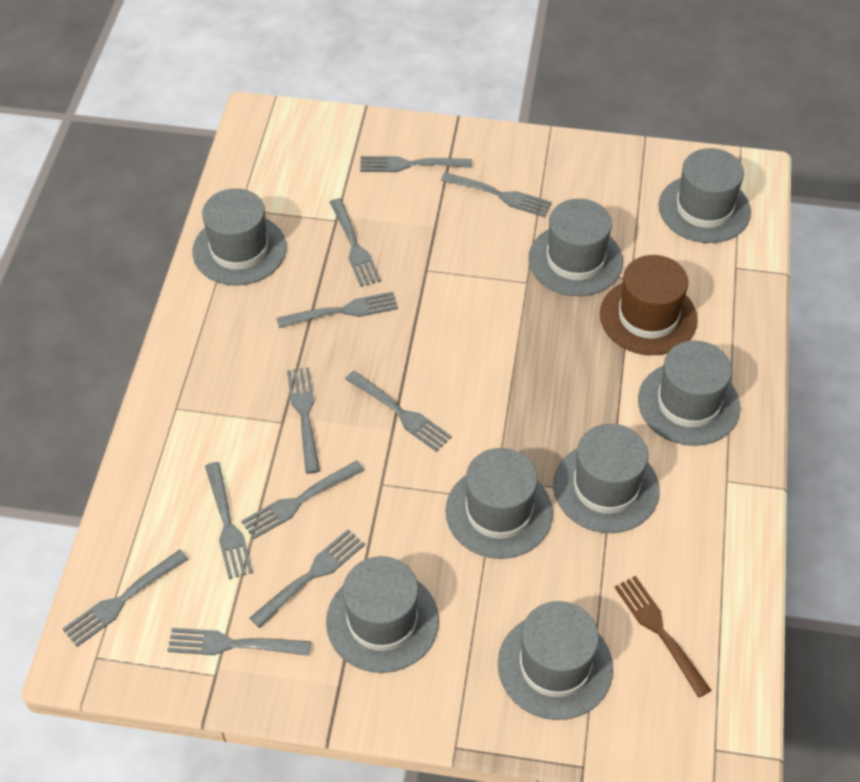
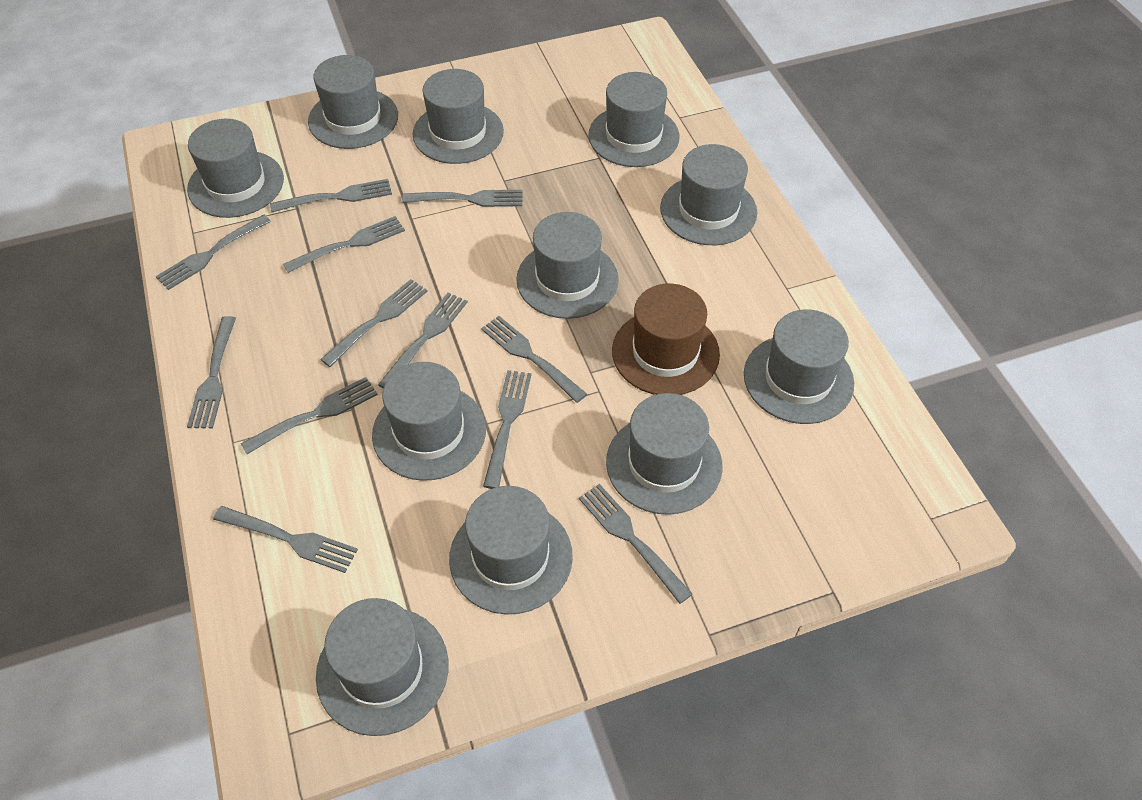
brown fork: [614,576,712,698] = 1 -> none = 0
grey fork: [63,550,188,647] [167,628,311,656] [205,462,253,579] [241,461,364,539] [250,529,365,628] [276,292,398,328] [287,367,320,474] [330,198,381,287] [345,371,452,452] [360,156,472,172] [441,172,552,217] = 11 -> [155,214,271,290] [187,316,236,428] [213,506,358,573] [241,377,378,454] [270,179,392,212] [283,216,405,273] [320,279,428,367] [378,293,468,389] [402,190,523,207] [481,316,587,403] [483,370,532,489] [579,484,692,604] = 12
grey hat: [192,188,287,286] [326,556,439,673] [445,448,553,559] [498,601,613,720] [529,199,623,296] [553,424,660,533] [638,341,740,446] [659,148,751,243] = 8 -> [187,119,284,218] [308,55,398,149] [316,598,449,736] [372,362,486,481] [413,69,504,164] [449,486,573,615] [516,212,619,319] [588,72,680,167] [606,393,722,515] [660,144,757,245] [744,309,854,424] = 11

